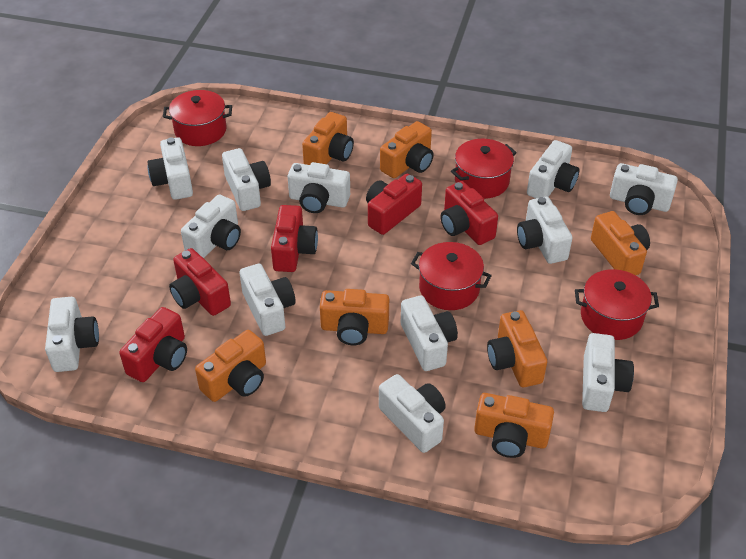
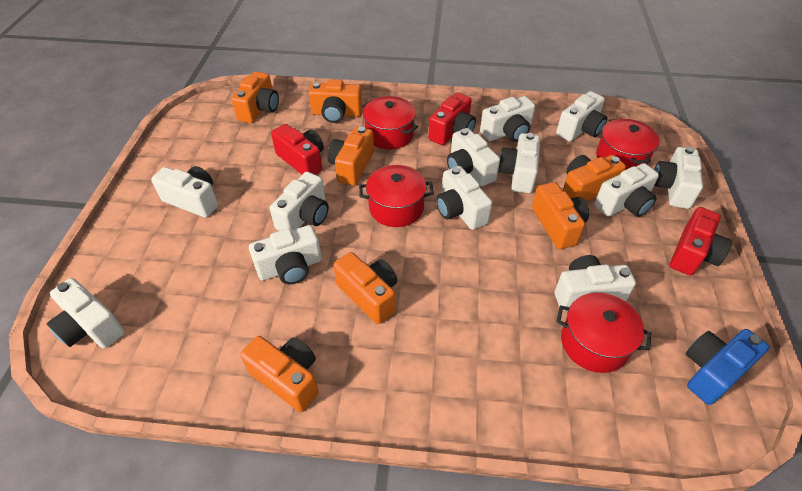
blue camera: none = 0 -> [685,329,769,405] = 1
red camera: [119,307,187,382] [169,248,231,316] [271,205,318,272] [366,174,422,235] [440,181,498,245] = 5 -> [271,124,324,175] [429,93,476,145] [670,207,732,276] = 3

